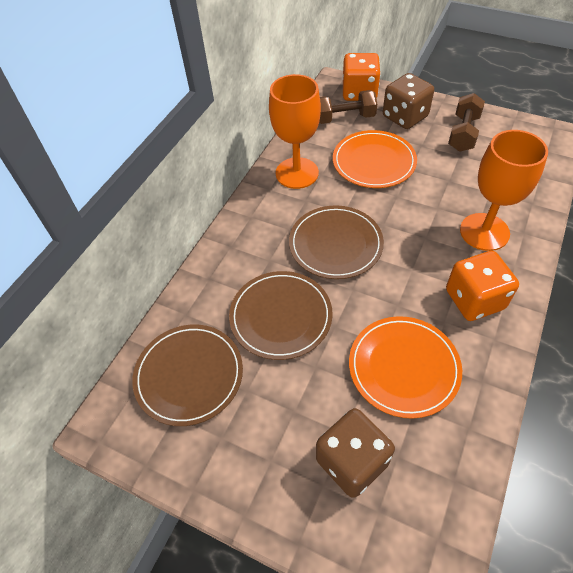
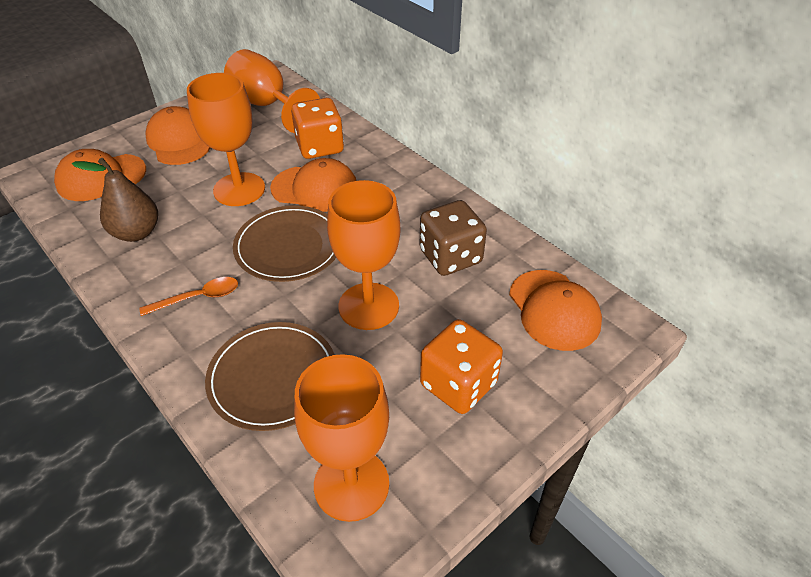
brown dice: [316,408,395,498] [383,73,434,129] = 2 -> [420,200,487,276] = 1
brown dumbbell: [319,90,377,124] [448,93,485,152] = 2 -> none = 0
brown pear: none = 0 -> [72,158,158,242] = 1
brown plate: [132,324,243,426] [229,271,333,360] [289,206,384,279] = 3 -> [205,322,335,431] [233,205,336,282] = 2
orange cap: none = 0 -> [54,149,146,201] [145,106,210,165] [270,158,356,212] [509,270,602,351] = 4
orange goblet: [269,74,321,189] [460,130,548,251] = 2 -> [187,73,265,206] [224,49,320,133] [294,354,389,522] [327,180,400,330] = 4
orange plate: [333,130,417,188] [349,316,462,419] = 2 -> none = 0
orange spoon: none = 0 -> [139,277,238,316] = 1

